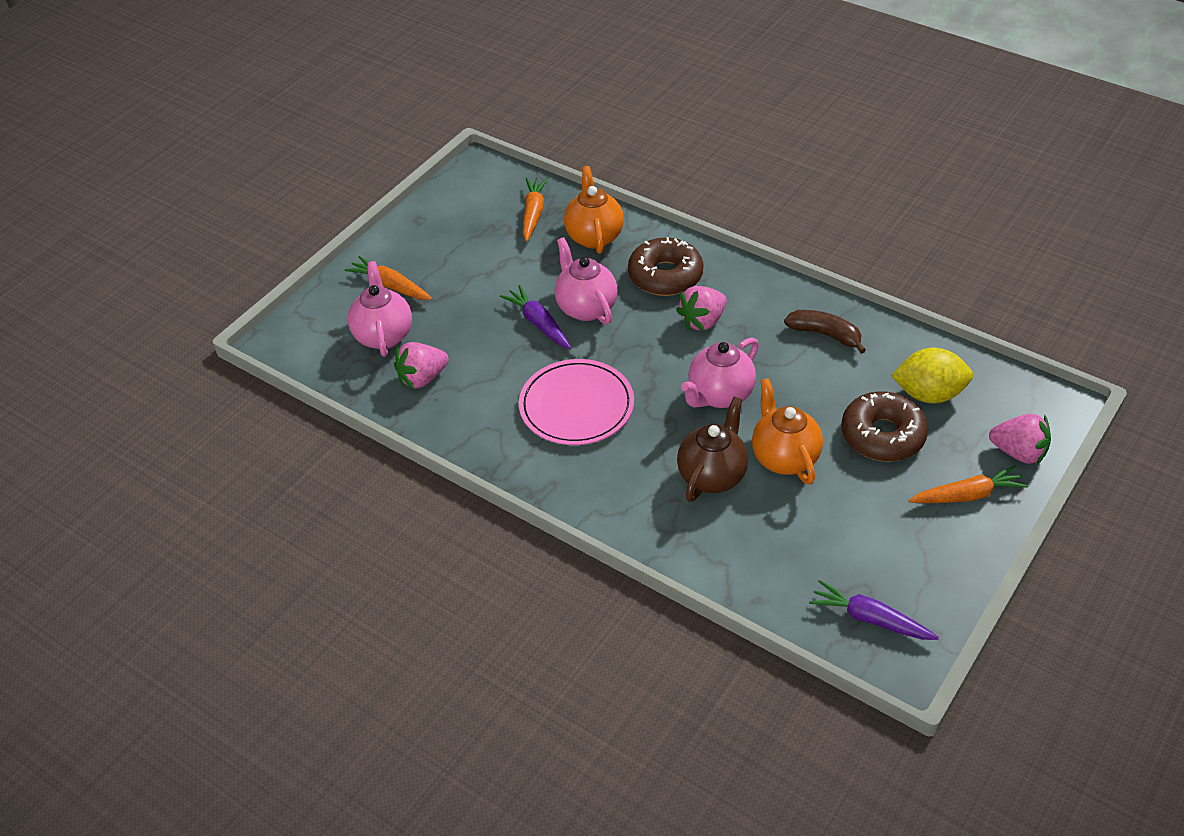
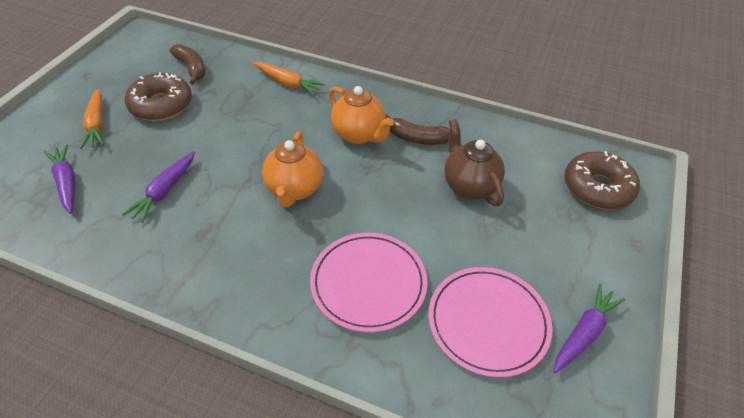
brown banana: [784,310,866,354] = 1 -> [169,44,205,85] [385,114,450,145] = 2
orange carrot: [345,256,432,300] [523,177,549,242] [908,465,1028,503] = 3 -> [80,89,104,149] [253,62,325,96] = 2
pink plate: [519,359,634,445] = 1 -> [310,233,428,332] [428,267,553,378] = 2
pink strawberry: [394,342,449,390] [676,286,727,331] [989,414,1051,465] = 3 -> none = 0
pink teapot: [348,261,412,357] [554,237,617,325] [681,338,759,408] = 3 -> none = 0
purple carrot: [500,285,571,349] [809,580,939,640] = 2 -> [44,144,75,214] [122,151,195,223] [554,284,625,373] = 3
yellow lemon: [891,348,973,403] = 1 -> none = 0

